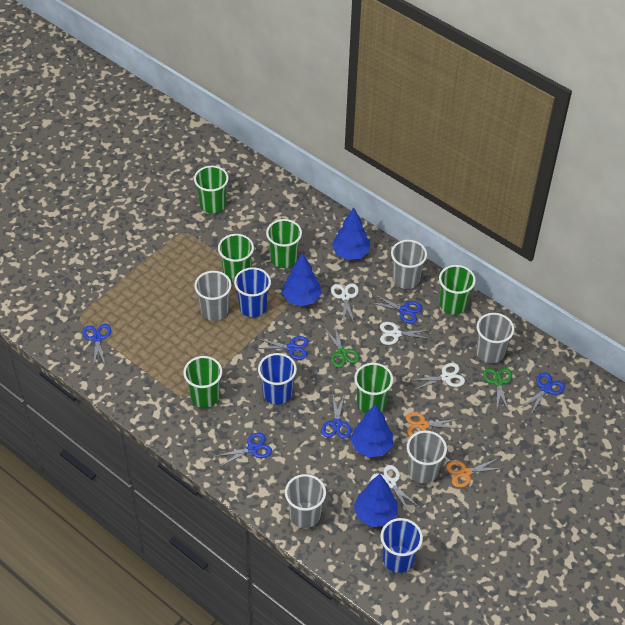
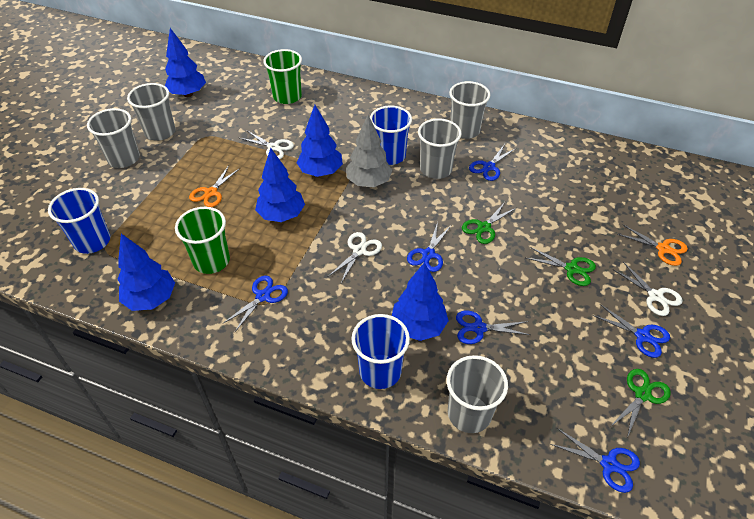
blue tree: [282,253,321,306] [332,207,370,260] [350,404,393,457] [354,474,398,527] = 4 -> [118,234,175,311] [165,28,206,97] [255,148,305,222] [296,105,343,177] [392,262,449,341] = 5
green cup: [183,356,222,408] [194,166,229,213] [218,234,254,283] [266,219,302,268] [354,363,393,413] [439,265,476,315] = 6 -> [175,207,230,274] [263,49,302,104] = 2
green scissors: [324,325,359,368] [483,368,512,412] = 2 -> [462,202,516,244] [526,247,596,286] [610,369,671,438] = 3
grey tree: none = 0 -> [346,115,393,187] = 1
white scissors: [331,283,359,324] [371,465,419,514] [380,322,431,345] [411,363,465,390] = 4 -> [240,130,294,159] [328,232,382,283] [612,262,683,316] = 3

